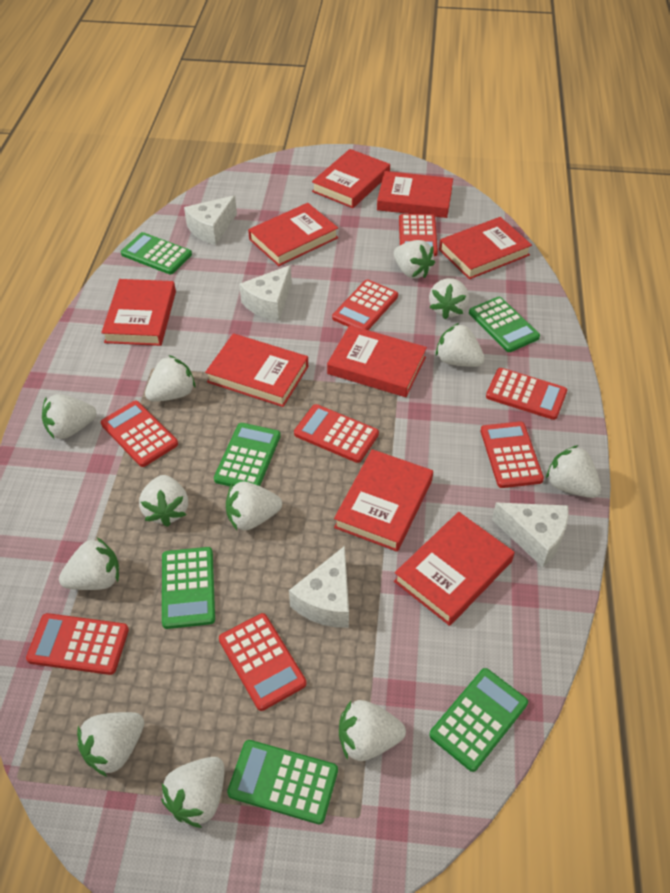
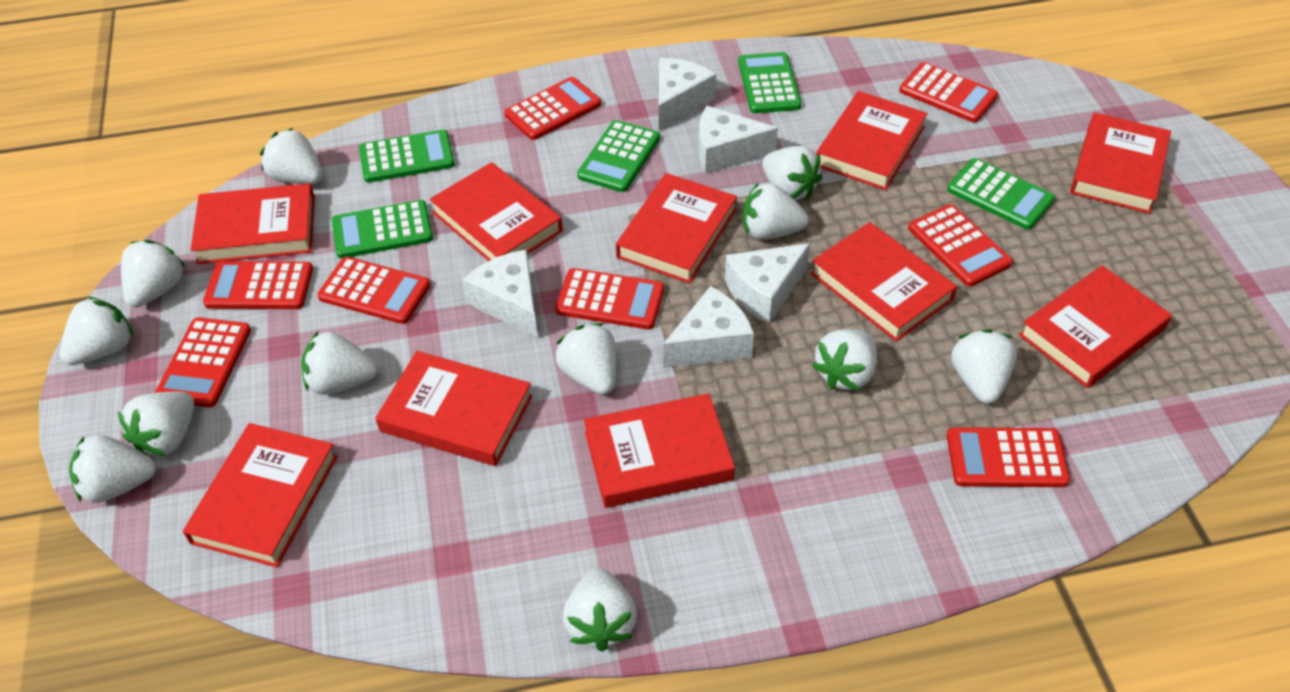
green calculator: [121,232,192,274] [162,547,215,629] [214,423,281,486] [227,740,338,824] [429,668,528,772] [469,297,540,352] = 6 -> [332,200,433,259] [359,129,455,183] [577,120,660,192] [738,52,801,113] [947,158,1055,230] = 5
red book: [101,279,176,346] [205,333,308,407] [248,203,338,266] [312,149,390,208] [327,325,427,397] [334,449,433,552] [377,171,453,218] [394,512,514,626] [439,217,532,279] = 9 -> [183,423,338,567] [191,183,315,264] [375,351,532,466] [430,162,563,261] [584,393,735,508] [616,173,737,284] [810,222,957,342] [816,91,928,190] [1019,265,1172,388] [1070,112,1171,214] = 10
white cheese: [184,196,237,245] [239,265,292,321] [289,546,349,628] [492,503,569,567] = 4 -> [463,250,538,338] [659,58,716,131] [663,286,754,368] [699,106,778,174] [725,243,811,324] = 5

